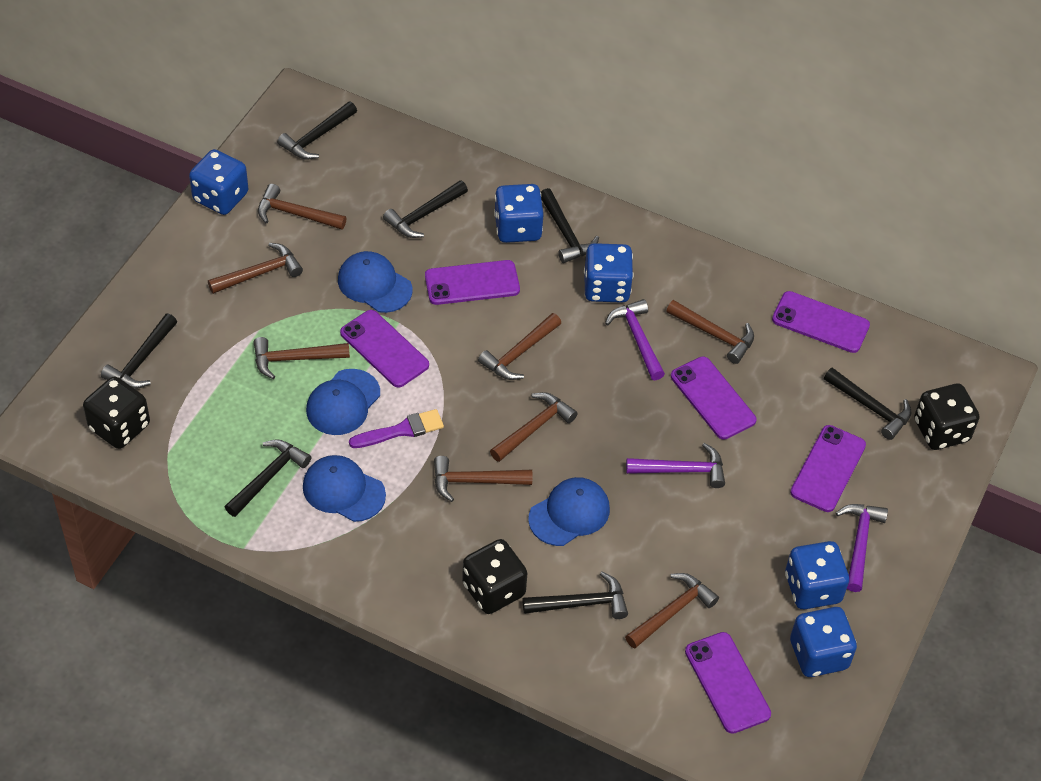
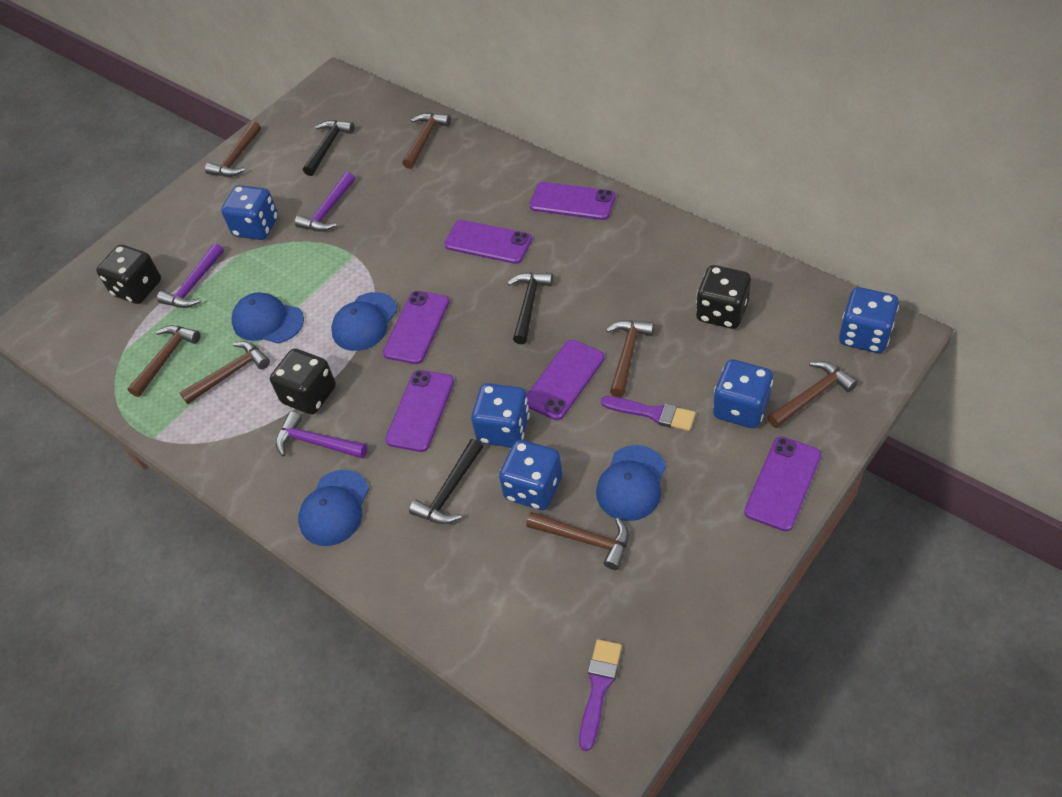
black hammer: [101,313,177,389] [225,439,311,517] [277,102,357,159] [383,180,468,238] [523,572,628,619] [541,188,599,263] [824,368,912,440] = 7 -> [303,120,355,176] [409,439,483,524] [508,272,553,344] = 3
brown hammer: [208,243,303,294] [254,337,350,379] [258,184,346,230] [434,456,532,502] [478,313,561,380] [490,392,578,462] [625,573,719,649] [666,300,754,364] = 8 -> [127,325,201,397] [180,341,270,404] [205,121,261,177] [402,113,451,169] [526,512,629,570] [606,320,654,397] [768,361,858,428] = 7
purple brush: [349,409,444,448] = 1 -> [579,639,622,751] [601,396,696,431] = 2

